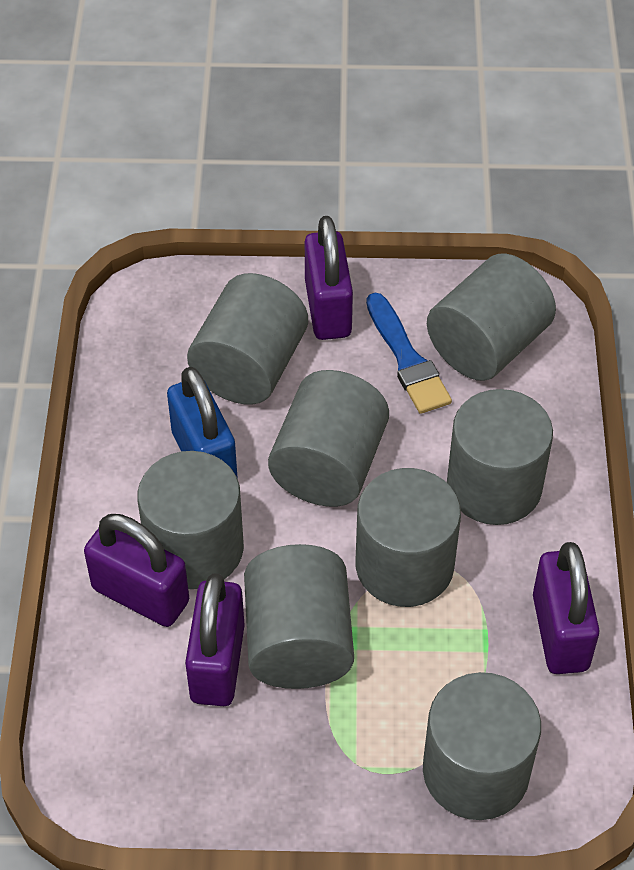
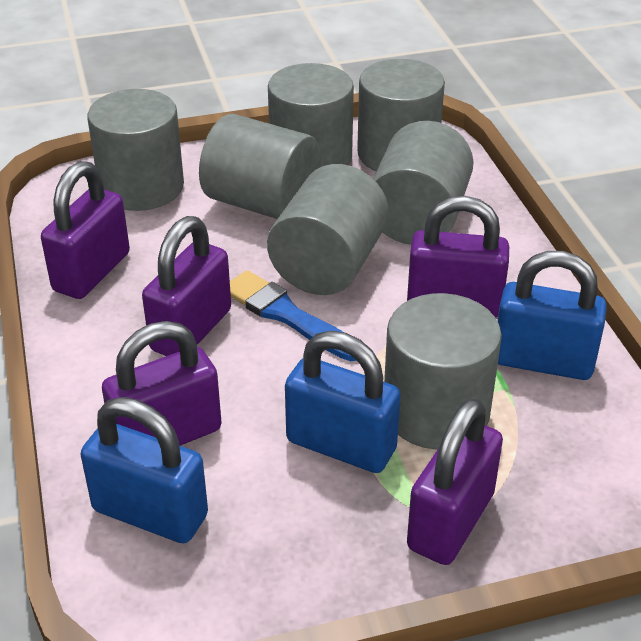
blue padlock: [167,367,238,479] = 1 -> [81,397,208,543] [285,331,401,473] [497,251,607,380] = 3
grey cylinder: [137,451,244,589] [187,273,308,405] [244,544,354,689] [268,370,389,507] [356,468,461,607] [423,672,541,820] [427,253,556,381] [447,389,553,525] = 8 -> [87,89,184,211] [199,114,320,219] [267,164,389,295] [268,63,354,167] [357,59,445,171] [373,121,474,245] [384,293,502,449] = 7
purple padlock: [84,514,189,627] [185,573,245,706] [305,216,353,340] [533,542,600,674] = 4 -> [41,161,130,299] [102,321,222,446] [142,216,231,356] [407,196,509,318] [407,398,503,565] = 5

